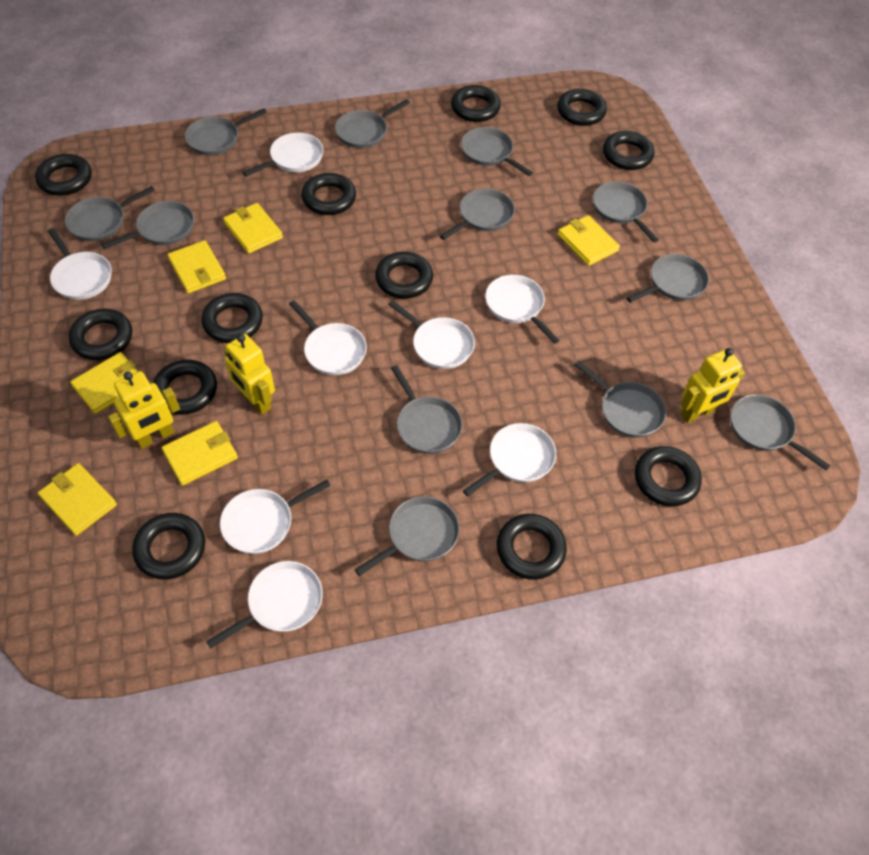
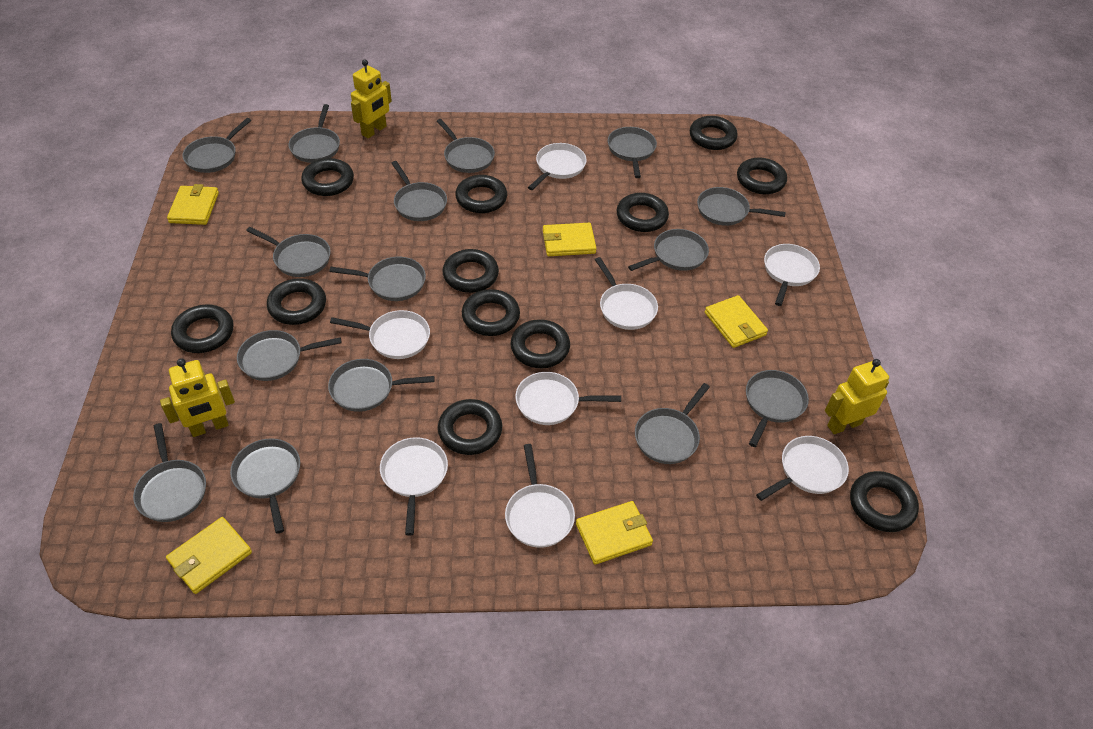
grey pan: [65,186,155,241] [101,201,194,249] [185,109,267,156] [335,99,410,148] [355,496,460,576] [391,365,462,454] [440,189,515,240] [461,127,533,176] [575,361,666,437] [593,181,659,242] [627,254,709,303] [730,394,831,470] = 12 -> [133,423,206,522] [182,118,251,173] [230,438,300,534] [237,330,342,381] [246,227,331,277] [289,104,340,163] [328,359,434,412] [329,257,426,301] [391,161,447,221] [437,119,495,173] [608,127,657,178] [628,229,709,271] [635,383,710,464] [697,187,786,226] [746,370,809,447] = 15
yellow wallet: [38,463,117,536] [70,352,138,414] [162,421,238,486] [167,240,226,293] [223,203,283,253] [558,215,620,266] = 6 -> [166,517,252,594] [167,184,219,225] [543,223,597,256] [576,501,653,565] [705,295,768,348] = 5

